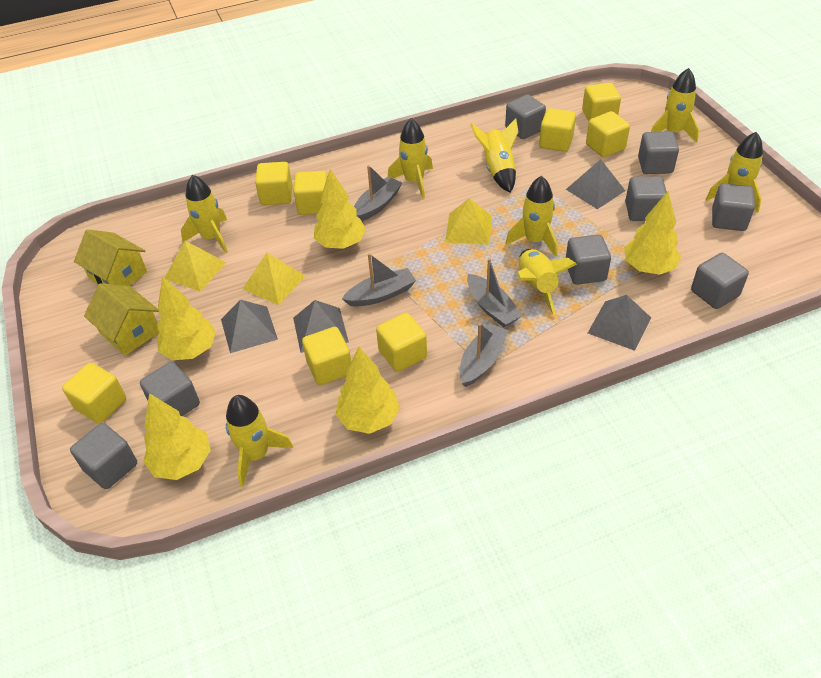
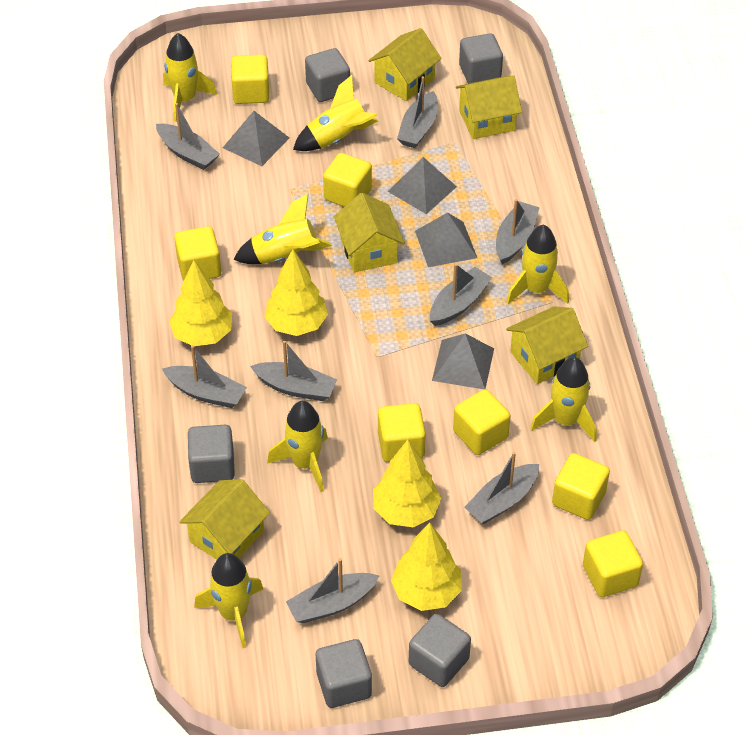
grey boat: [342,253,416,307] [354,165,402,221] [459,323,509,387] [467,258,523,327] = 4 -> [156,103,220,170] [162,345,247,408] [250,340,337,401] [286,558,379,623] [397,76,438,148] [430,263,493,326] [464,452,539,524] [496,199,540,264] = 8
grey cube: [70,423,137,489] [140,362,200,416] [505,94,546,139] [566,234,611,285] [625,176,667,221] [638,131,679,174] [691,253,749,309] [712,183,755,231] = 8 -> [188,425,235,483] [305,48,350,102] [316,639,372,708] [409,614,471,687] [459,33,503,84] = 5
yellow cube: [62,363,126,424] [255,162,293,205] [294,171,327,215] [302,327,351,385] [376,313,427,372] [539,108,576,152] [582,83,621,121] [586,111,630,157] = 8 -> [174,226,221,281] [231,55,270,104] [323,153,372,207] [378,403,426,462] [453,389,511,455] [552,453,610,520] [583,531,643,597] = 7
yellow house: [74,229,147,286] [84,283,159,356] = 2 -> [179,479,270,560] [334,193,405,272] [368,28,441,101] [456,75,522,139] [506,306,588,384] = 5
yellow pyramid: [164,241,226,292] [243,253,306,305] [445,198,492,245] = 3 -> none = 0
yellow rocket: [181,174,228,253] [226,395,293,487] [388,118,433,199] [470,119,519,193] [505,176,557,257] [517,249,577,315] [651,68,699,143] [706,132,763,213] = 8 -> [163,33,217,121] [194,553,263,648] [234,194,332,264] [267,401,328,492] [293,75,378,151] [506,224,569,304] [530,357,596,442] = 7
yellow tree: [143,393,211,480] [157,277,216,360] [314,169,366,249] [335,347,400,434] [624,191,681,275] = 5 -> [169,260,232,346] [264,249,328,336] [373,440,441,527] [391,522,462,611] = 4

